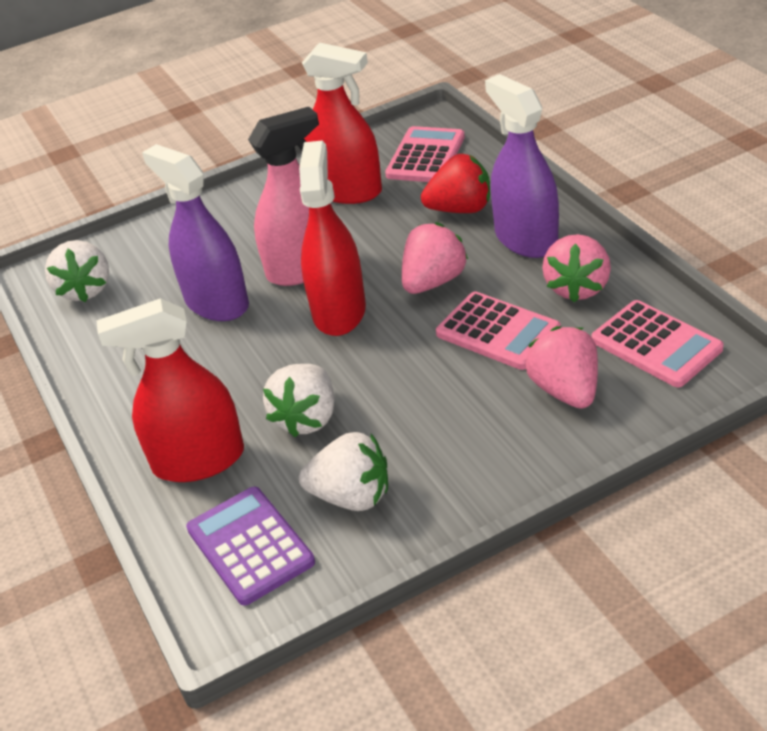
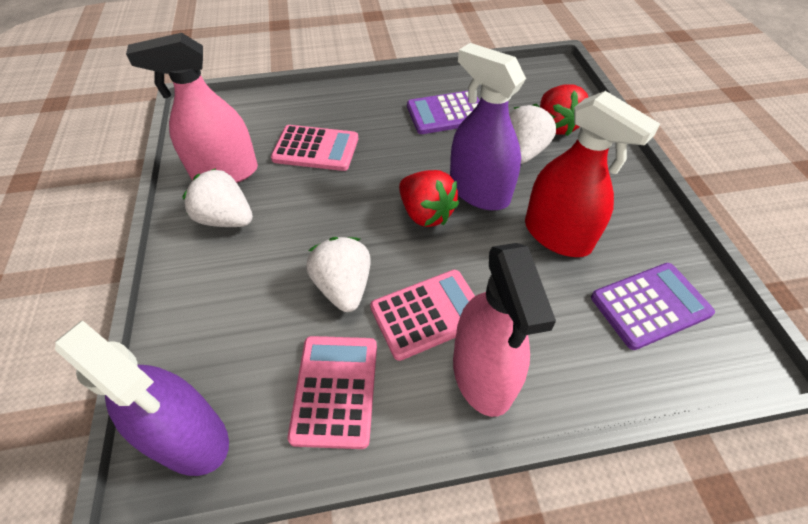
pink spray bottle: [248,107,332,286] = 1 -> [126,33,258,183] [453,243,556,417] = 2
pink strawberry: [402,222,469,294] [526,326,598,409] [542,234,611,302] = 3 -> none = 0
purple calculator: [186,487,315,606] = 1 -> [407,91,480,134] [591,263,715,350] = 2
red spray bottle: [96,298,244,482] [299,141,366,336] [302,43,382,204] = 3 -> [525,91,660,257] = 1
red strawberry: [421,154,490,213] = 1 -> [399,170,459,227] [540,84,588,136] = 2

